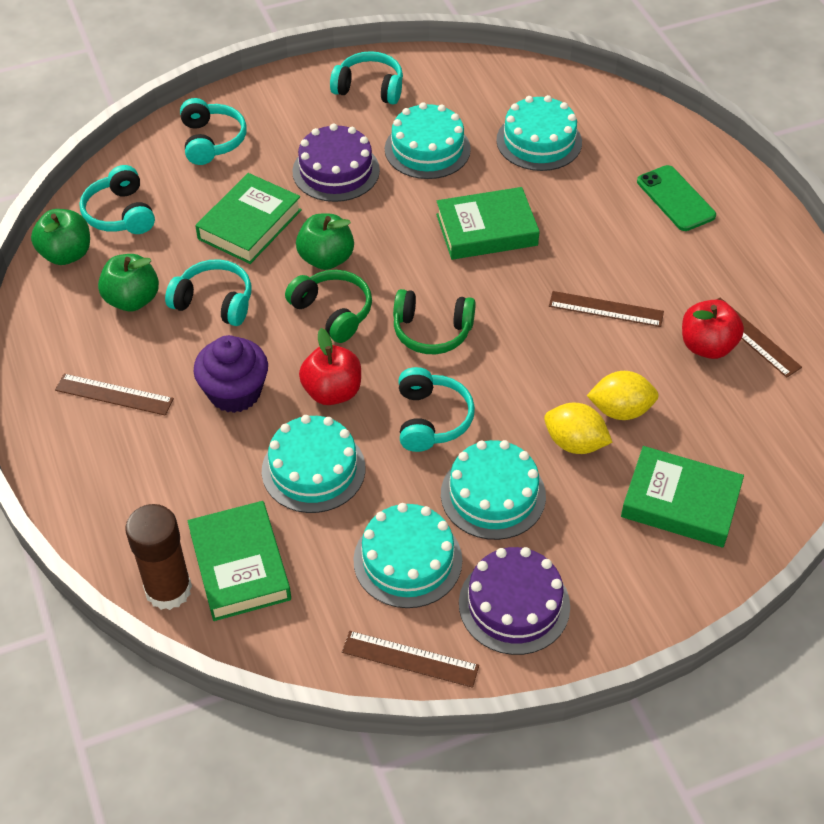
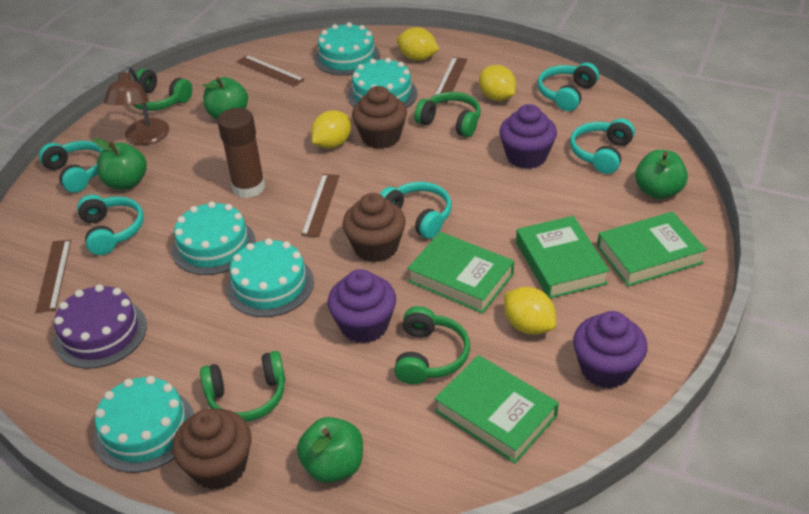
brown cupcake: none = 0 -> [172,409,251,490] [342,193,406,262] [352,86,407,149] = 3
brown lamp: none = 0 -> [104,67,169,145] = 1
green apple: [31,209,90,265] [98,254,159,311] [296,213,354,270] = 3 -> [94,138,147,190] [203,77,248,120] [297,417,363,483] [635,150,688,199] = 4
green headphones: [285,270,372,343] [393,289,476,354] = 2 -> [133,68,192,111] [200,351,285,422] [394,306,470,384] [414,92,481,137] = 4
green phone: [637,165,716,231] = 1 -> none = 0
purple cake: [293,124,380,202] [459,547,570,655] = 2 -> [54,284,147,369] = 1
purple cupcake: [194,335,268,413] = 1 -> [328,269,396,343] [499,104,557,169] [573,311,647,389] = 3
red apple: [299,328,361,405] [682,300,744,359] = 2 -> none = 0
yellow lemon: [544,403,612,454] [587,371,659,420] = 2 -> [311,110,351,149] [397,27,439,61] [479,65,516,101] [504,287,556,335] = 4

